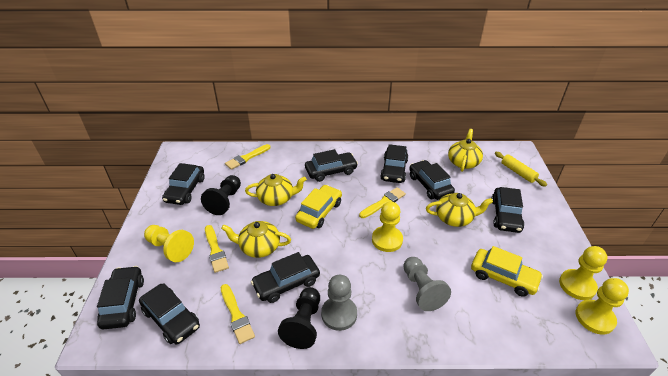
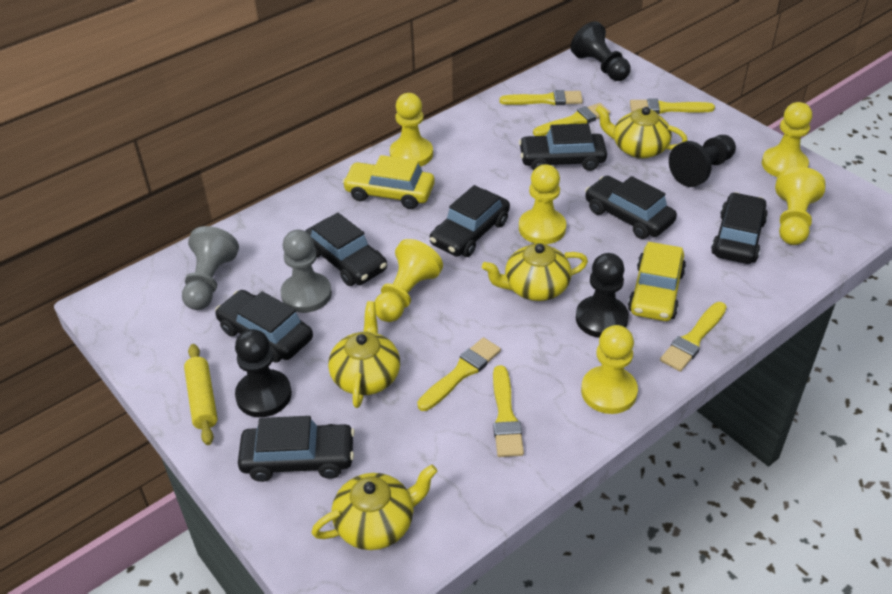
black car: [97,266,144,329] [139,283,200,345] [162,163,205,205] [251,252,320,303] [305,149,358,182] [380,144,409,183] [409,160,455,200] [491,187,525,233] = 8 -> [215,290,313,362] [238,416,355,482] [305,213,387,286] [430,185,510,257] [519,123,607,171] [585,176,677,239] [711,192,768,264] = 7
black pawn: [201,175,241,215] [278,287,320,349] = 2 -> [235,329,292,417] [571,21,631,81] [576,253,629,338] [669,135,736,187] = 4
yellow brush: [205,225,229,273] [221,284,255,344] [225,144,271,170] [359,187,406,218] = 4 -> [417,337,501,411] [493,365,524,457] [500,90,583,105] [533,103,610,136] [630,98,715,114] [660,302,727,372] = 6
yellow pawn: [144,225,194,262] [372,201,403,252] [559,246,608,300] [576,278,629,335] = 4 -> [375,239,443,322] [390,93,433,167] [519,164,566,244] [581,325,638,414] [762,102,812,177] [775,167,826,245] = 6

